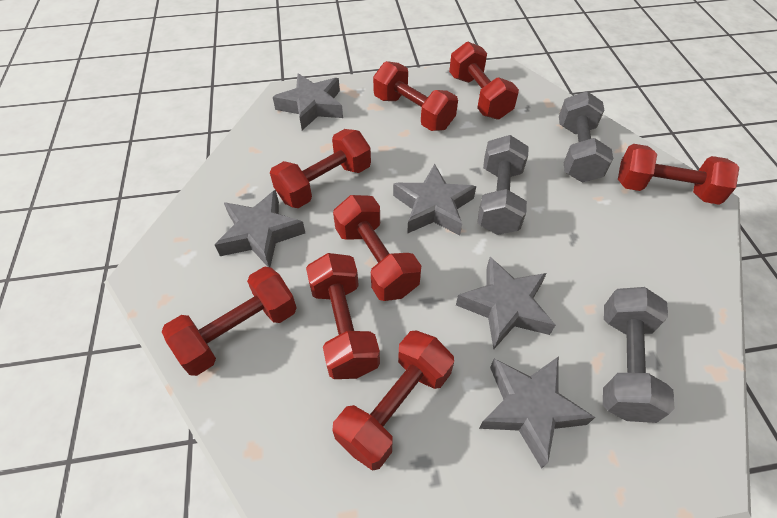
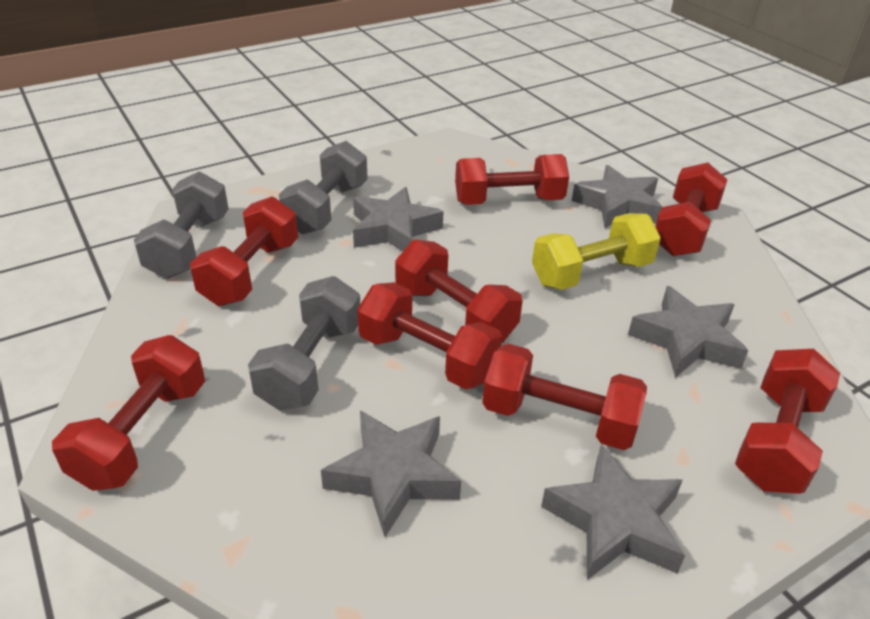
yellow dumbbell: none = 0 -> [532,213,661,290] = 1

